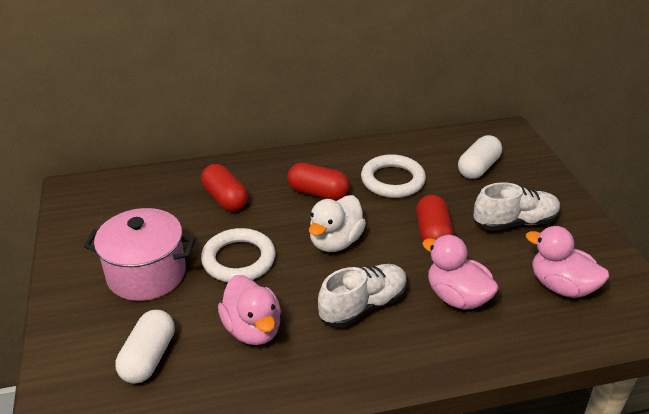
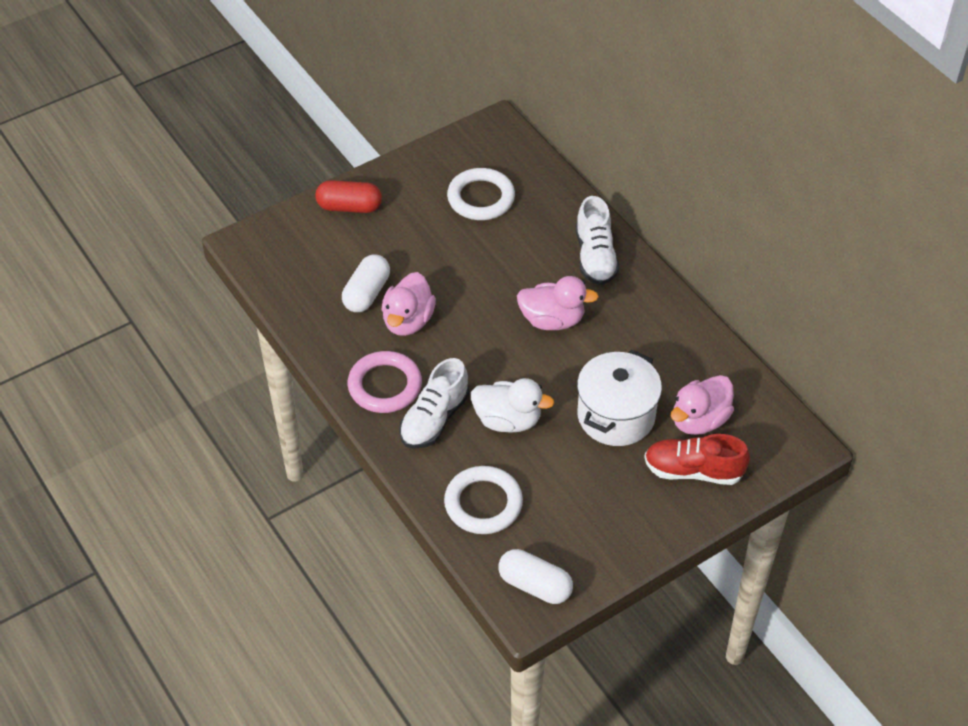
pink pot: [84,208,196,301] = 1 -> none = 0
pink ring: none = 0 -> [347,351,422,413] = 1
red capsule: [201,164,248,212] [287,163,350,200] [416,195,454,241] = 3 -> [316,180,382,213] = 1
red shoe: none = 0 -> [644,434,750,485] = 1
white pot: none = 0 -> [577,350,662,446] = 1

